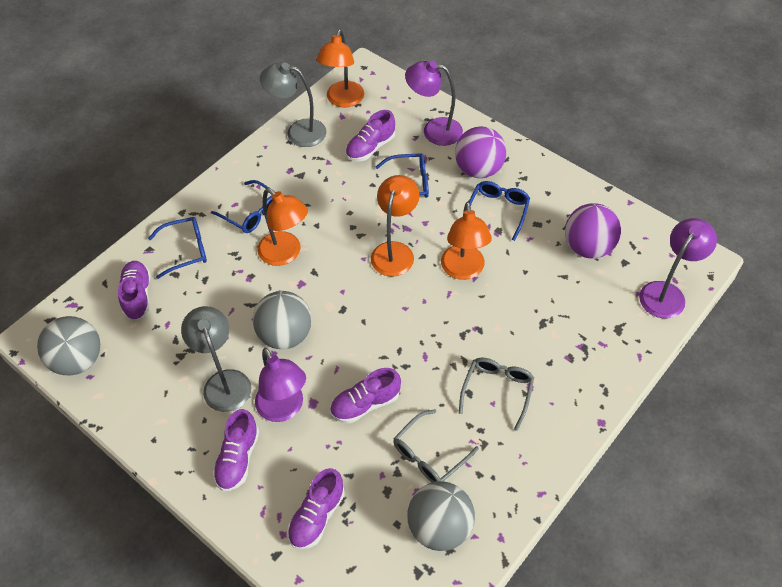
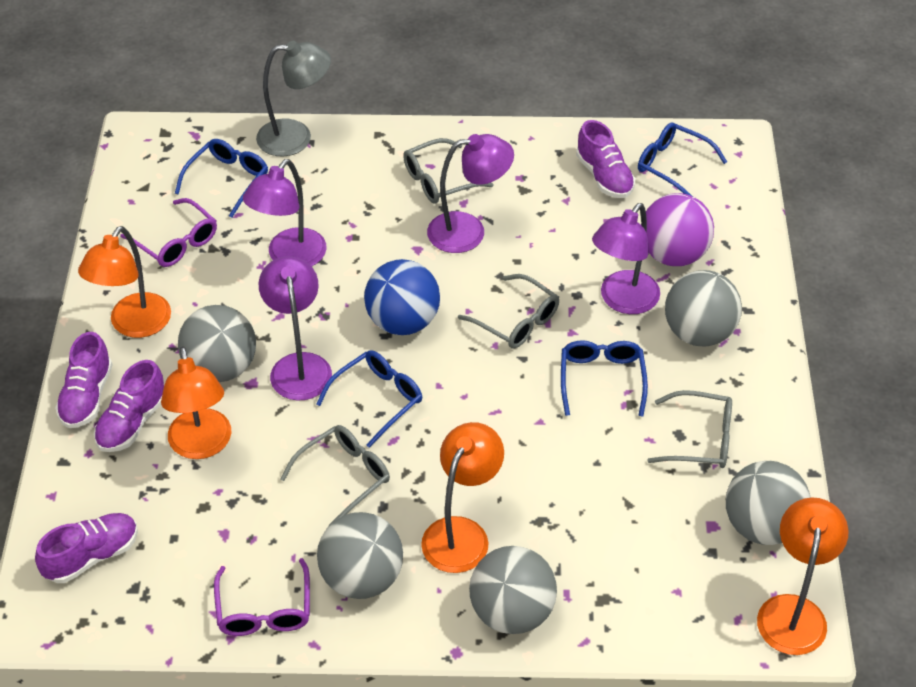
blue ball: none = 0 -> [364,259,440,335] = 1
grey ball: [37,316,100,375] [253,291,312,349] [407,481,475,551] = 3 -> [178,305,256,382] [317,512,403,599] [469,546,557,634] [665,270,742,346] [726,461,811,545] = 5
grey glasses: [393,409,479,483] [459,358,534,431] = 2 -> [280,425,390,526] [403,138,494,204] [458,274,559,349] [647,390,732,468] = 4
grey lamp: [181,306,251,412] [260,63,327,147] = 2 -> [256,41,331,156] = 1
purple ball: [455,126,506,178] [565,203,621,258] = 2 -> [646,193,714,266] = 1
purple glasses: none = 0 -> [120,198,217,267] [214,558,310,636] = 2
purple lamp: [255,348,306,422] [405,61,463,146] [639,218,717,318] = 3 -> [243,159,327,267] [259,256,332,401] [427,134,514,253] [592,203,660,314] = 4
purple shoe: [118,261,150,320] [213,409,259,491] [287,468,345,549] [330,368,401,423] [346,110,395,161] = 5 -> [35,513,138,583] [55,332,113,428] [94,360,164,452] [576,120,635,198] = 4

